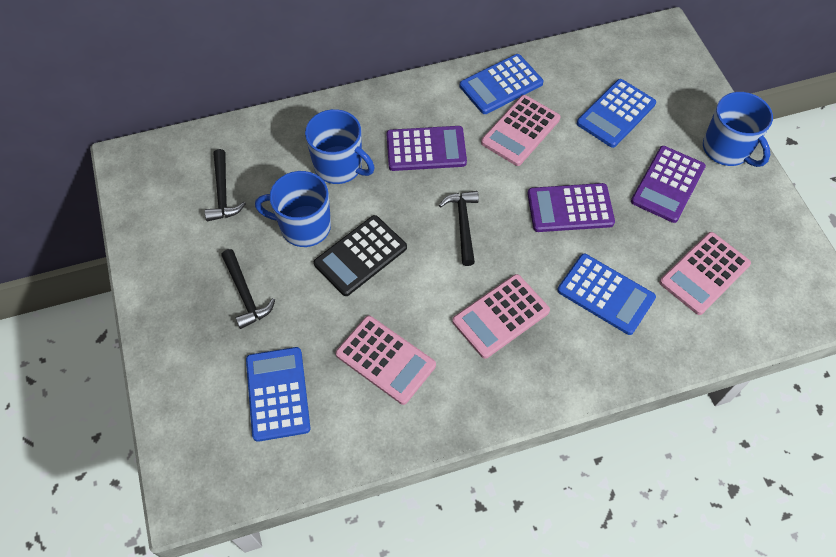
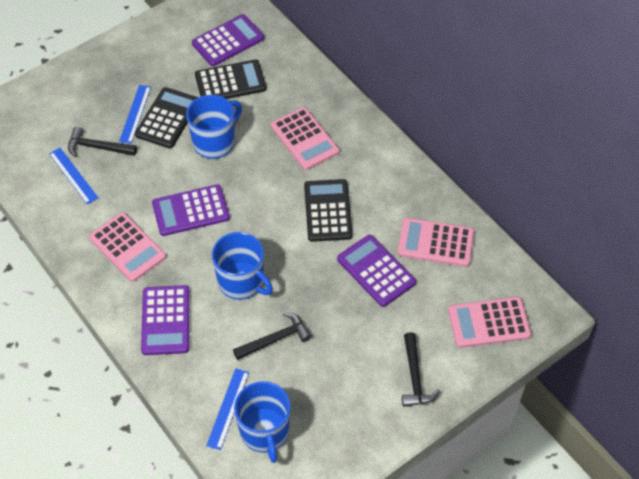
black calculator: [314,215,407,296] = 1 -> [135,87,198,148] [195,59,266,99] [304,179,353,242] = 3
blue calculator: [246,347,310,442] [460,54,543,114] [557,254,656,335] [577,79,656,148] = 4 -> none = 0
blue ruler: none = 0 -> [49,148,98,204] [119,85,151,144] [206,369,249,450] = 3
purple calculator: [386,126,467,171] [528,183,615,232] [631,146,706,223] = 3 -> [141,285,189,355] [152,184,230,236] [192,14,264,66] [337,235,416,307] = 4

